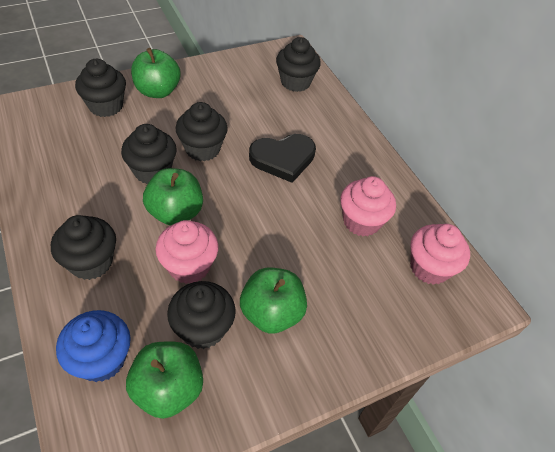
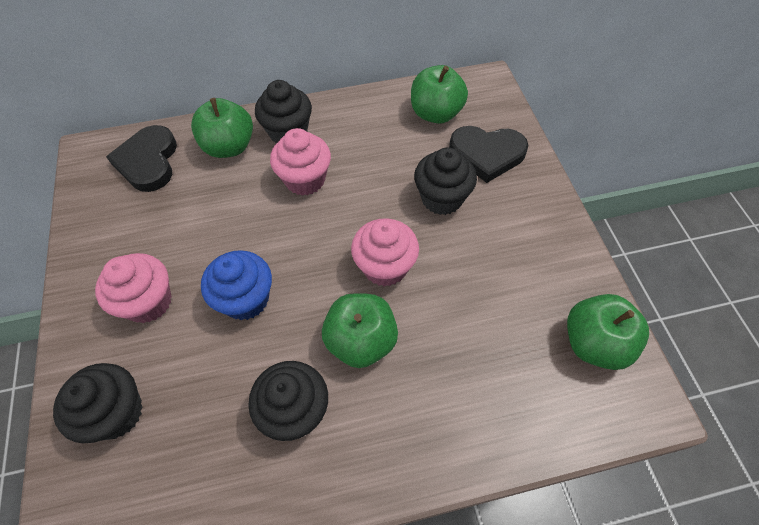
black cupcake: [51,215,116,280] [75,59,126,117] [121,124,177,184] [167,281,236,349] [175,102,228,161] [276,37,321,92] = 6 -> [53,363,143,443] [248,361,328,441] [255,80,312,143] [414,147,477,215] = 4
black heart: [249,134,316,183] = 1 -> [106,125,177,192] [449,126,528,183] = 2

